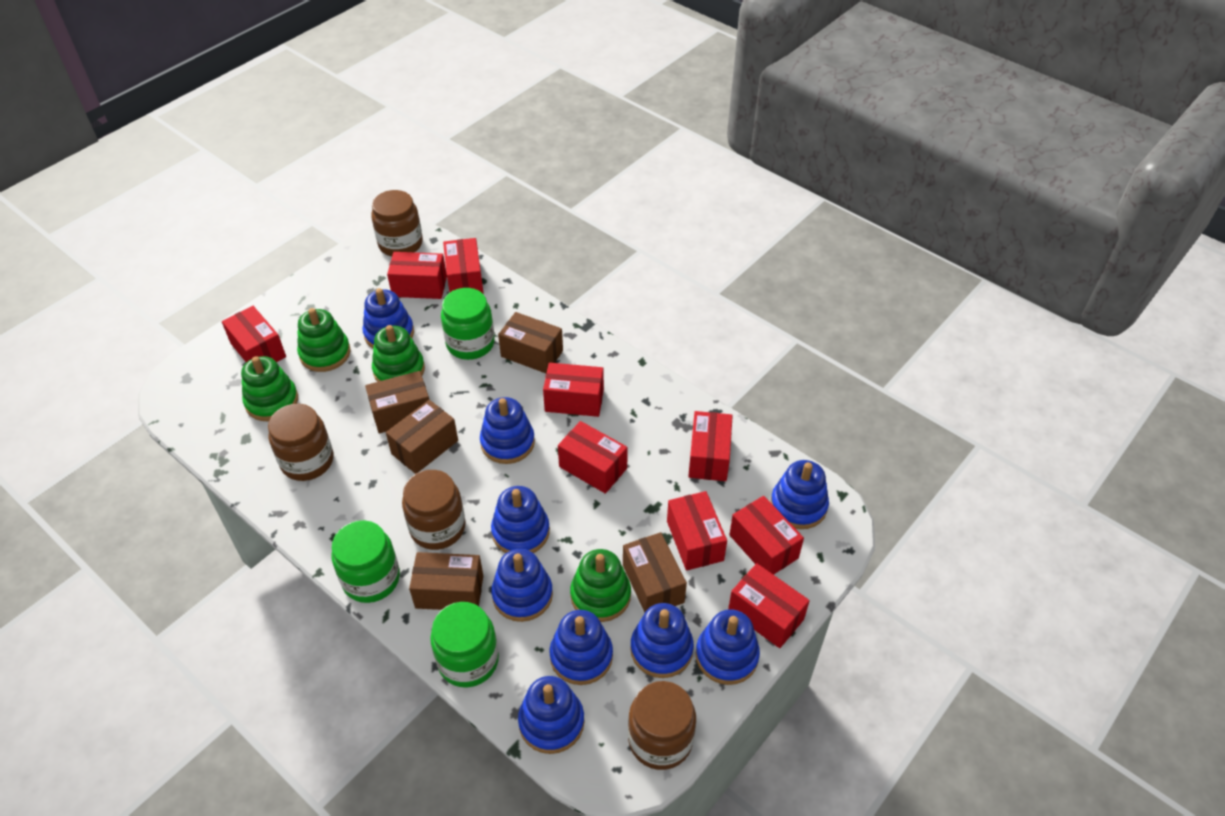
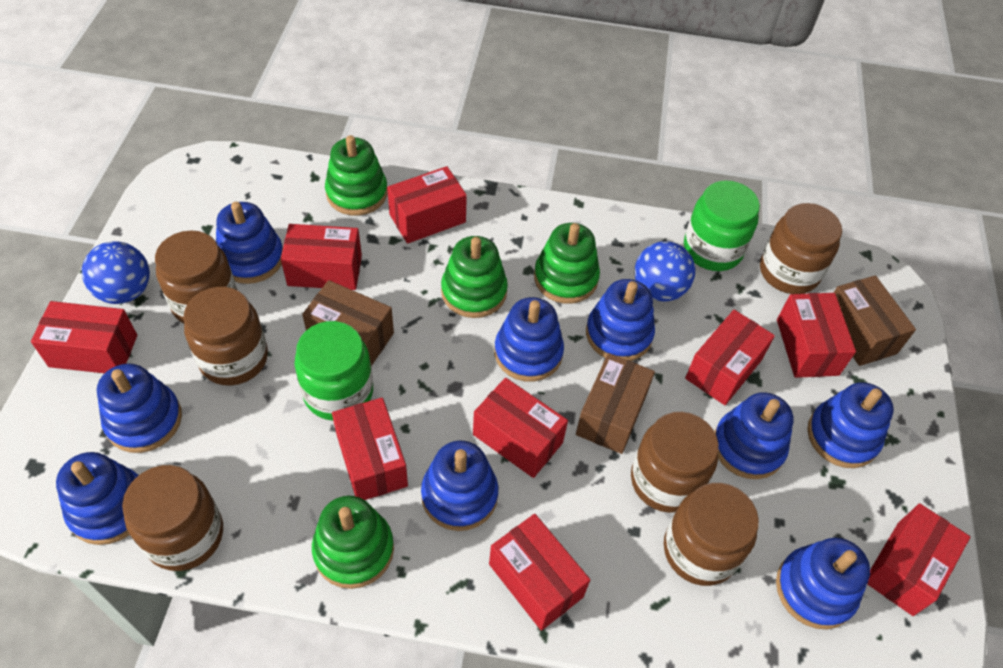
blue ball: none = 0 -> [82,241,150,304] [634,241,695,302] = 2
brown box: [365,371,429,433] [386,400,458,474] [409,552,483,610] [498,312,563,373] [623,532,687,612] = 5 -> [302,280,394,366] [576,353,655,454] [833,275,916,366] = 3
brown jar: [268,404,333,481] [371,190,423,256] [402,470,466,550] [628,681,696,770] = 4 -> [122,465,223,571] [155,230,237,324] [184,287,268,386] [631,412,719,513] [664,483,759,586] [760,203,842,294] = 6
green jar: [332,520,400,603] [430,602,499,687] [441,288,495,360] = 3 -> [294,321,373,421] [684,180,760,271] = 2

